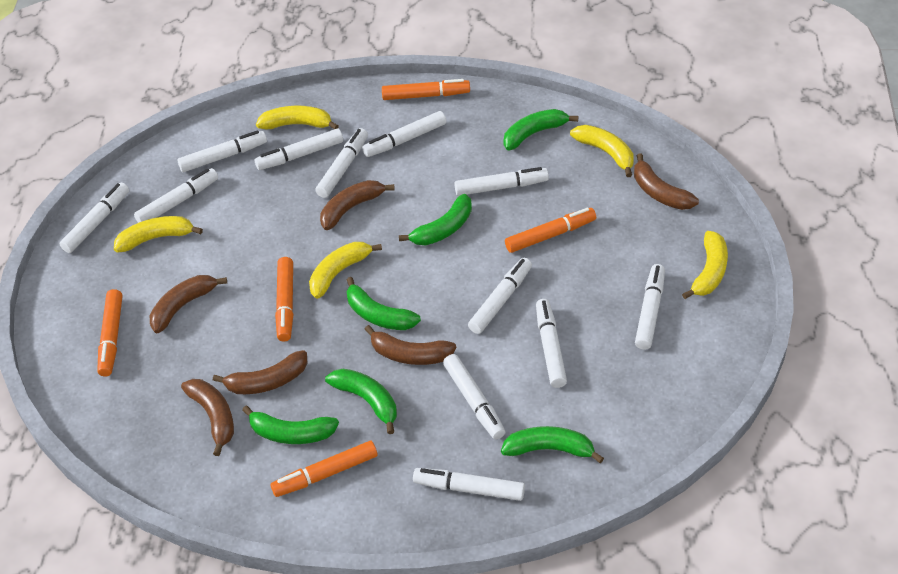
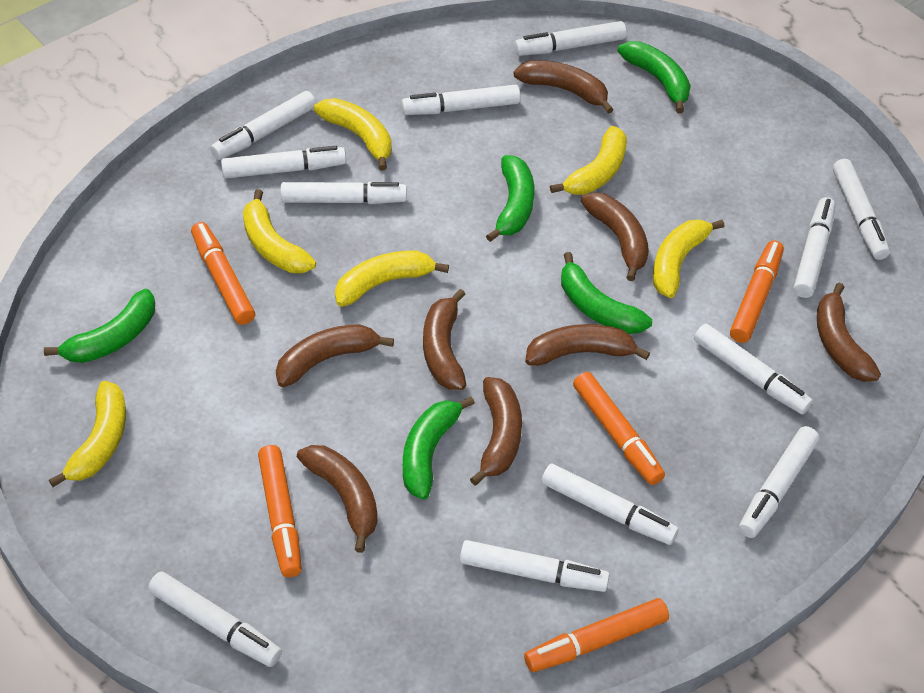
brown banana: [150,275,227,333] [181,379,234,456] [213,350,307,394] [320,180,395,230] [365,325,456,365] [634,154,699,210] = 6 -> [276,324,394,387] [297,445,378,553] [423,289,466,390] [470,377,522,485] [513,60,614,114] [525,324,650,366] [581,192,649,281] [817,283,881,382] = 8
green banana: [242,406,339,444] [325,369,397,434] [346,277,421,330] [399,194,472,245] [501,426,604,463] [503,109,578,150] = 6 -> [44,289,155,363] [403,397,475,500] [486,155,535,242] [561,252,652,334] [617,41,691,113] = 5
yellow banana: [114,216,203,253] [256,106,339,129] [309,242,382,299] [570,125,634,177] [682,231,728,299] = 5 -> [49,381,126,487] [243,189,316,273] [314,98,392,170] [335,251,449,307] [550,126,627,195] [653,220,724,298] = 6

